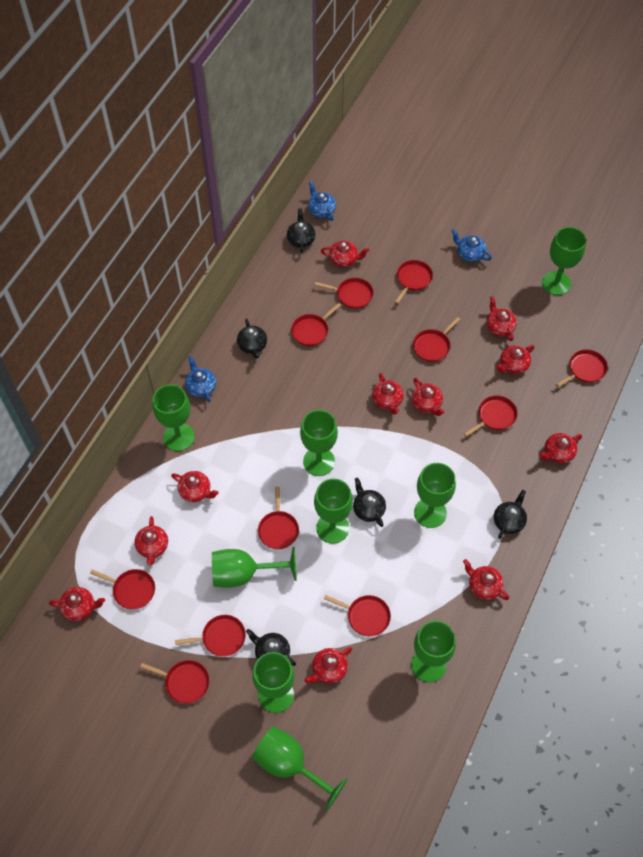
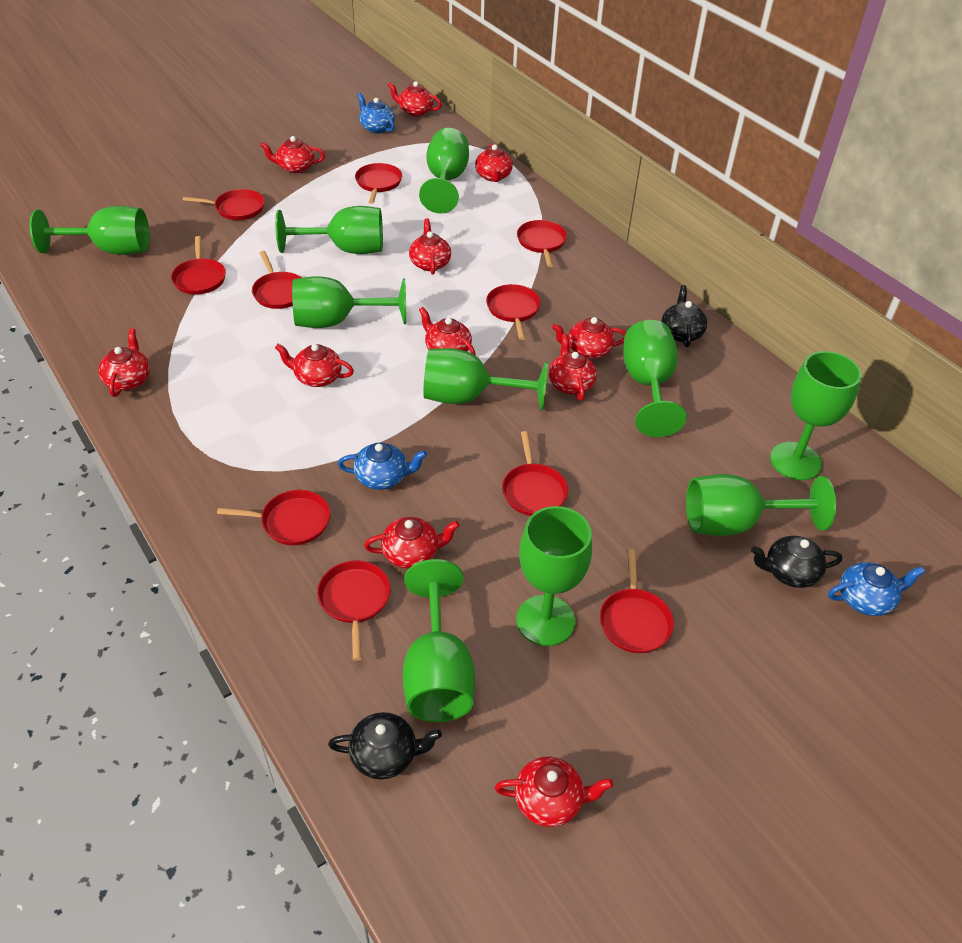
black teapot: [237,318,267,359] [246,629,296,666] [287,208,315,253] [353,478,386,527] [493,490,527,539] = 5 -> [328,712,442,780] [662,285,707,347] [751,536,842,588] = 3
green goblet: [153,385,195,451] [212,547,297,588] [252,652,295,713] [252,726,348,811] [300,410,338,476] [314,479,353,544] [411,621,456,682] [414,463,456,528] [542,227,586,295] = 9 -> [30,206,150,255] [275,206,383,254] [292,276,406,328] [403,559,475,722] [419,128,469,213] [423,348,548,411] [516,506,592,646] [623,320,687,437] [686,474,836,536] [770,351,862,480] = 10
red pan: [90,569,155,609] [140,660,209,704] [175,615,246,657] [258,486,299,549] [291,303,341,346] [315,278,374,309] [324,595,391,636] [395,260,433,304] [413,317,460,362] [464,396,517,437] [555,350,608,387] = 11 -> [171,236,226,295] [183,189,264,220] [217,490,330,545] [252,251,302,309] [317,561,391,661] [355,163,402,204] [486,284,541,340] [502,431,568,516] [517,220,567,267] [600,549,674,653] = 10

